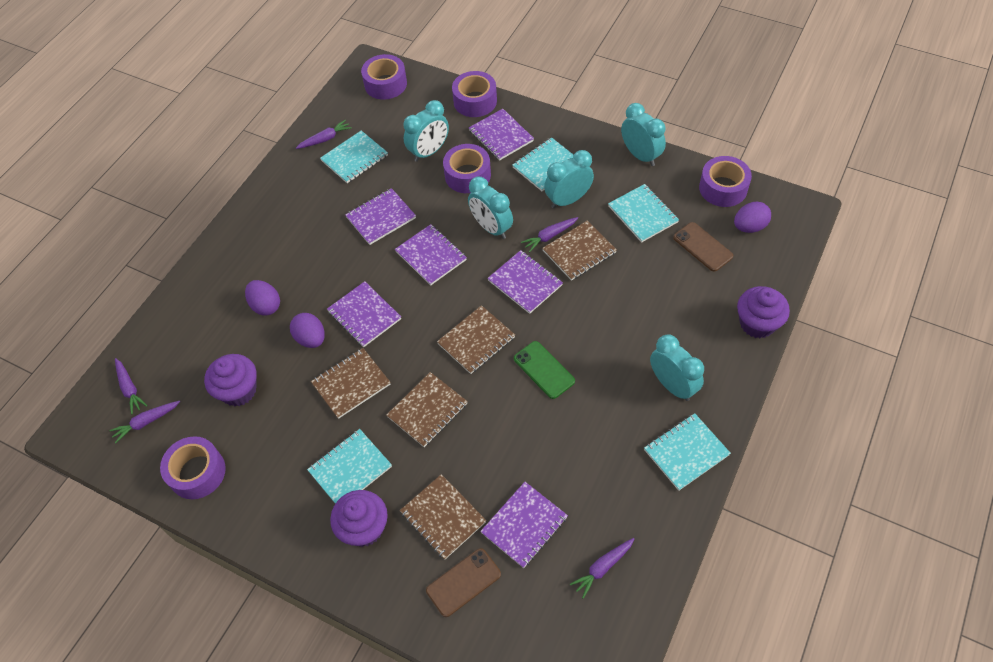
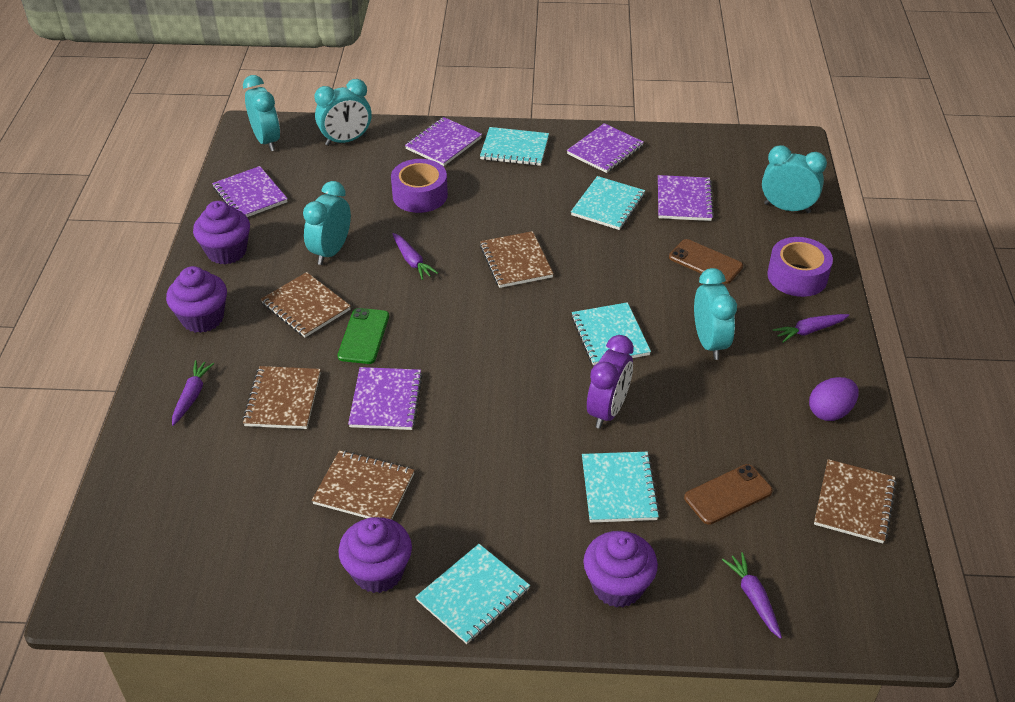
purple carrot: [109,401,180,443] [115,358,147,414] [296,120,352,149] [521,217,578,252] [570,538,634,599] = 5 -> [172,360,214,426] [392,233,438,280] [722,552,782,639] [773,314,849,343] = 4
purple clock: none = 0 -> [587,335,634,429] = 1
purple cupcake: [204,354,257,406] [330,490,388,547] [737,286,790,338] = 3 -> [166,266,227,333] [193,201,250,264] [338,517,412,593] [583,531,658,608] = 4
purple egg: [245,280,280,316] [290,313,325,348] [734,202,771,233] = 3 -> [809,377,859,421] = 1
purple notebook: [327,281,401,347] [345,188,416,245] [395,224,467,285] [469,109,534,161] [480,482,568,568] [487,250,563,314] = 6 -> [212,166,288,217] [348,367,423,430] [405,117,482,166] [567,123,644,173] [658,175,714,221] = 5
purple tape: [160,436,226,499] [361,54,407,100] [443,144,491,193] [452,71,497,117] [699,156,752,207] = 5 -> [391,159,448,213] [767,237,833,297] = 2

